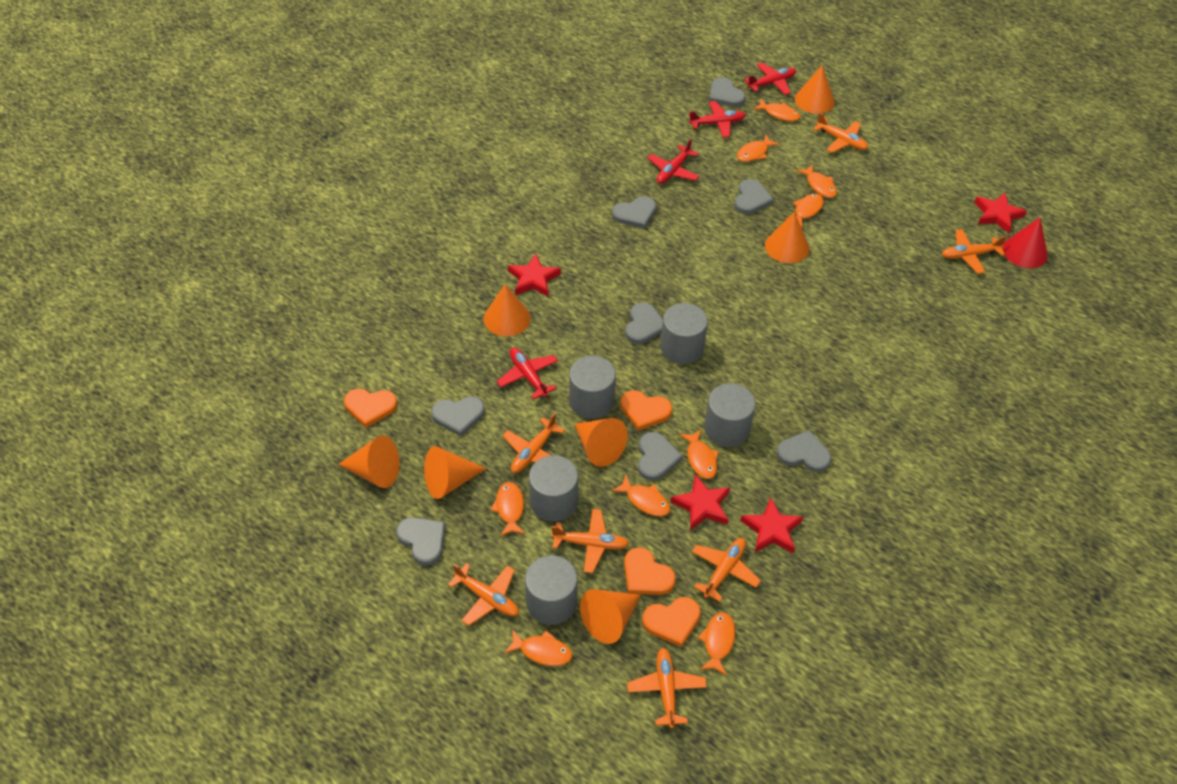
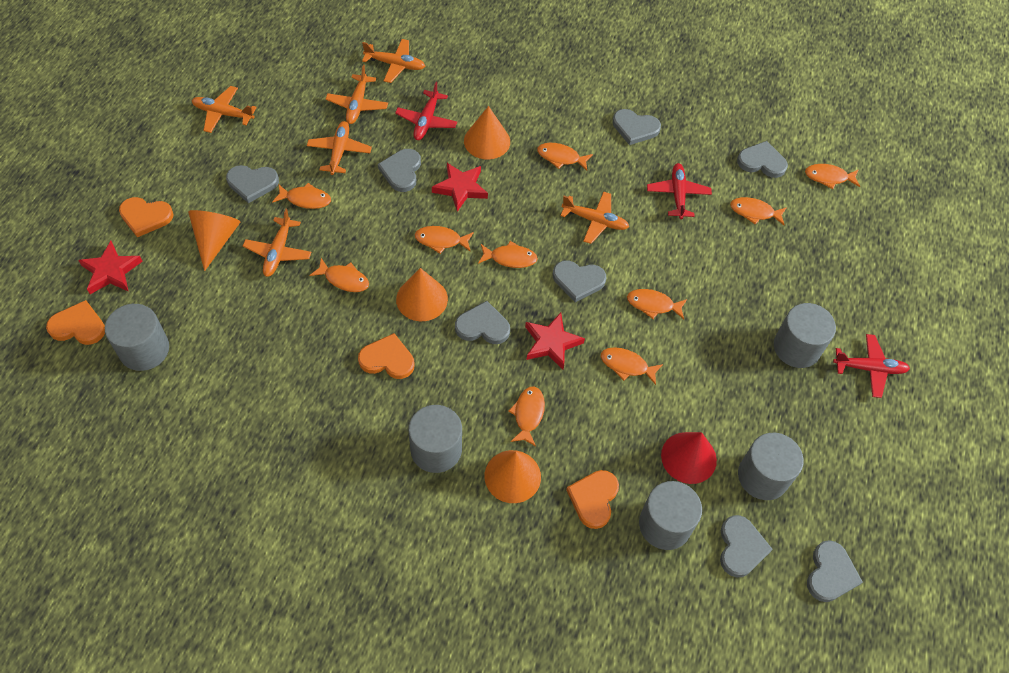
orange cone: [338,436,399,488] [424,446,486,499] [484,284,531,337] [575,418,628,467] [580,589,641,644] [765,212,809,263] [795,66,835,114] = 7 -> [188,210,240,271] [396,268,448,321] [464,106,510,160] [484,450,541,503] = 4
orange fish: [490,482,525,536] [504,629,572,666] [612,474,670,516] [679,429,718,479] [698,612,736,676] [737,135,780,162] [753,98,800,121] [785,194,824,228] [797,164,837,198] = 9 -> [272,183,331,209] [310,258,369,292] [415,226,474,254] [478,241,538,268] [508,387,545,446] [537,143,593,171] [601,347,663,385] [627,289,687,319] [730,197,787,225] [805,164,860,189] = 10
orange plane: [448,563,519,626] [502,413,565,473] [551,509,629,573] [627,648,707,728] [692,538,761,602] [813,113,868,153] [942,229,1007,274] = 7 -> [191,86,257,133] [243,209,312,277] [307,121,372,175] [326,65,388,124] [362,39,425,83] [560,191,629,244] = 6
red plane: [497,348,558,400] [647,139,699,184] [689,101,746,138] [744,63,796,95] = 4 -> [395,82,457,140] [647,163,712,219] [833,334,910,398] = 3
red star: [508,254,561,297] [670,474,730,531] [740,497,803,554] [974,193,1027,233] = 4 -> [78,241,143,294] [432,163,488,212] [525,313,585,370] = 3

